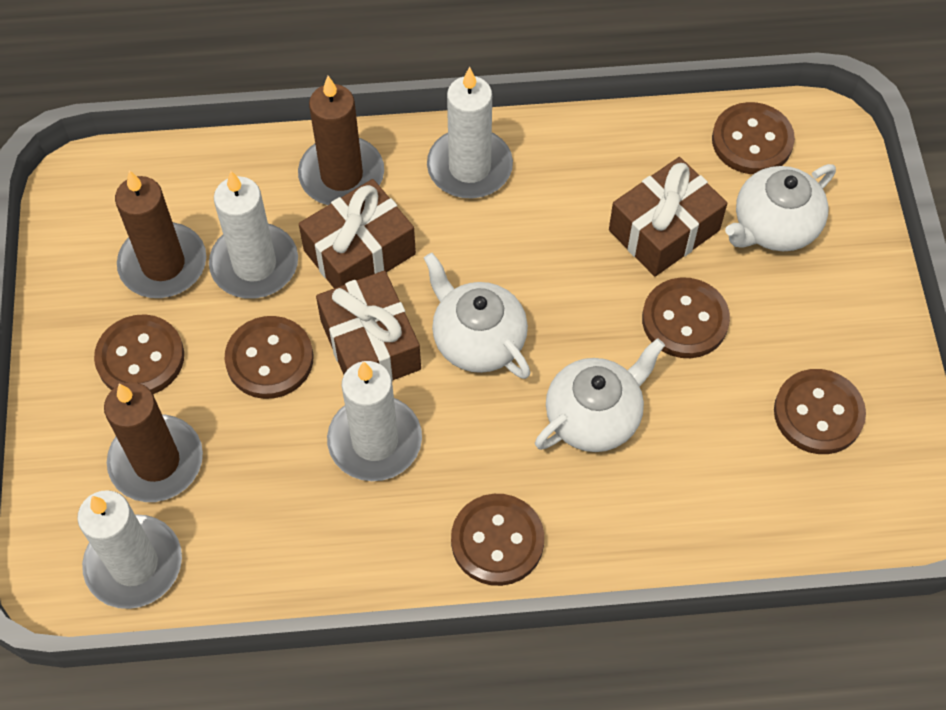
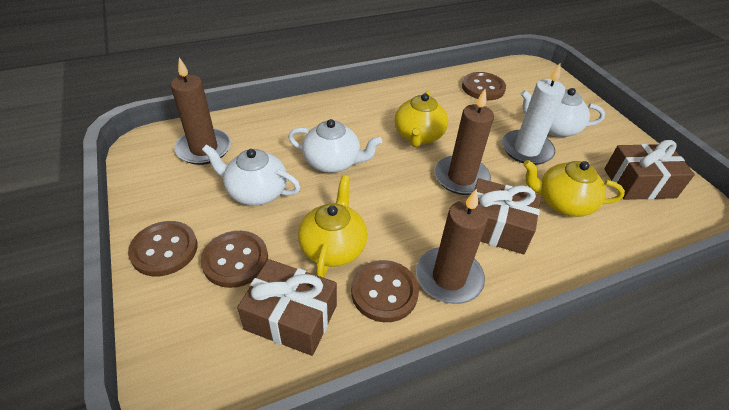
brown button: [94,315,184,394] [225,316,313,399] [451,494,544,586] [642,277,730,358] [712,102,795,174] [774,369,866,454] = 6 -> [128,221,198,276] [201,231,268,288] [351,260,419,322] [462,72,506,100] = 4
white candle: [77,490,182,609] [209,171,298,299] [327,361,422,481] [427,67,513,199] = 4 -> [502,62,566,165] = 1
yellow teapot: none = 0 -> [298,175,367,278] [394,91,448,147] [523,160,625,217] = 3

